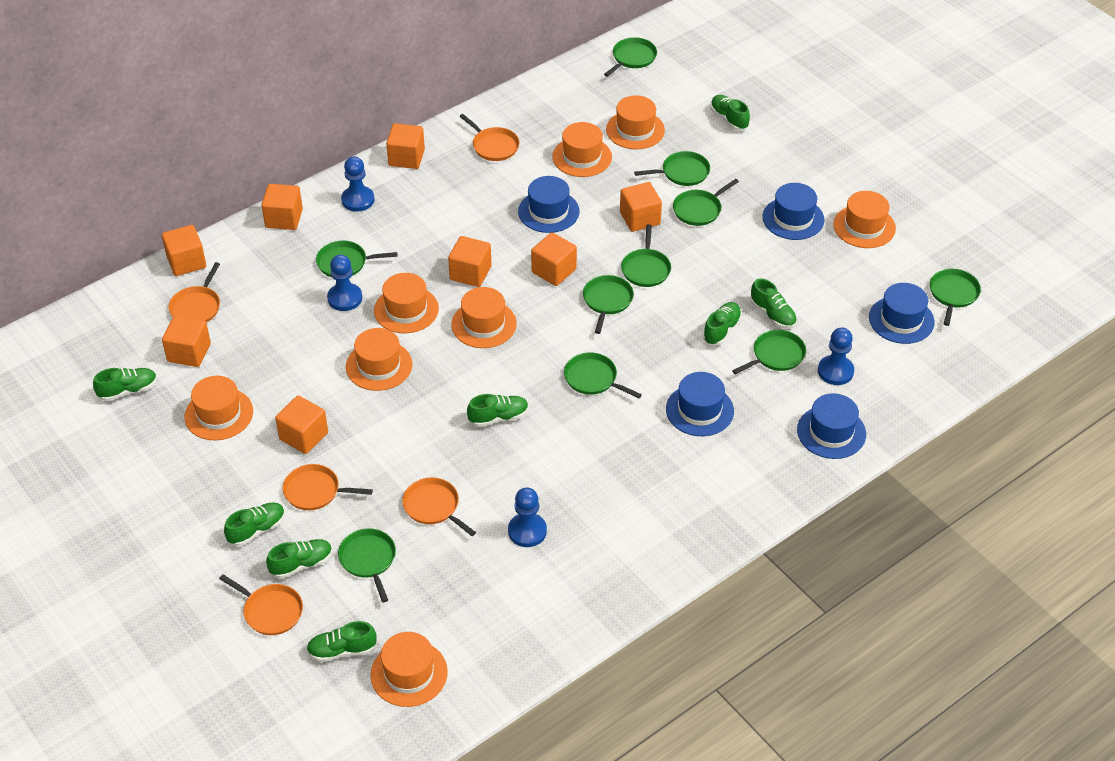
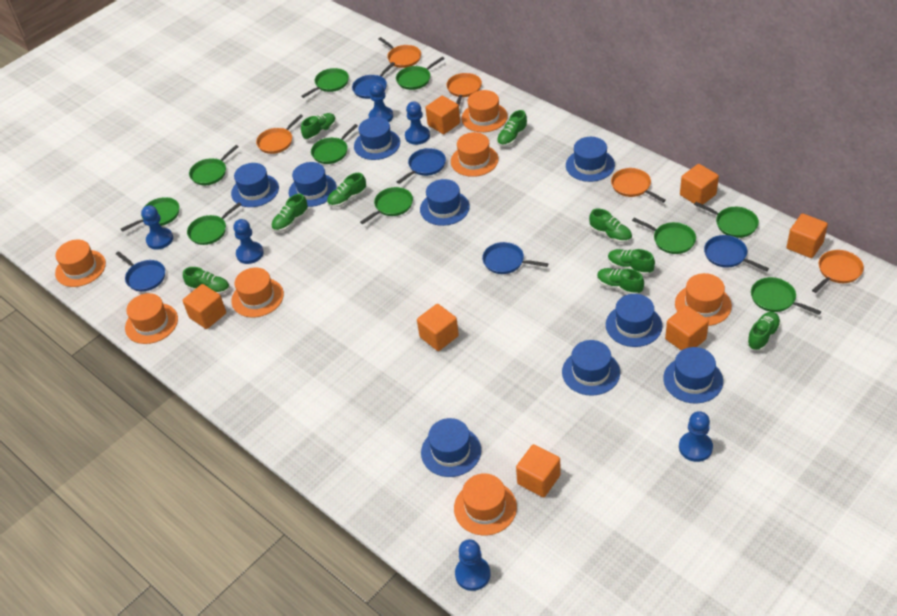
blue hat: [518,176,579,233] [666,372,734,436] [762,183,824,240] [797,393,866,459] [869,283,935,344] = 5 -> [231,163,279,207] [289,162,337,207] [354,117,400,160] [420,179,470,226] [421,418,481,477] [562,340,620,396] [566,137,615,182] [606,294,662,347] [663,347,723,403] = 9
blue pan: none = 0 -> [116,251,165,292] [352,62,395,99] [397,148,446,184] [482,242,548,274] [704,235,769,272] = 5
blue pawn: [327,255,362,311] [341,156,375,212] [508,488,547,547] [818,327,854,385] = 4 -> [141,205,173,250] [233,219,264,264] [369,82,393,122] [405,101,430,145] [455,539,491,591] [679,411,713,462] = 6
green shoe: [93,368,157,401] [224,502,285,546] [266,539,332,579] [306,621,377,662] [467,394,529,427] [703,302,742,345] [710,95,750,130] [750,278,797,329] = 8 -> [183,267,230,295] [271,194,308,232] [301,113,336,140] [327,173,366,207] [497,110,528,147] [589,209,632,243] [597,268,644,294] [608,249,655,276] [747,312,781,351] = 9
orange cube: [162,225,206,276] [162,315,211,367] [261,184,303,230] [275,395,328,454] [386,123,425,169] [448,236,492,287] [531,232,577,286] [620,182,662,232] = 8 -> [182,284,226,329] [417,304,459,351] [425,96,460,134] [516,444,561,497] [665,305,709,351] [680,164,719,204] [787,213,828,258] = 7
orange hat: [185,376,253,440] [346,328,413,391] [371,632,448,707] [374,273,439,333] [451,287,517,348] [552,122,612,177] [606,95,665,149] [833,191,896,248] = 8 -> [55,240,106,287] [125,293,178,344] [231,268,284,317] [451,132,499,177] [454,473,517,536] [461,90,508,132] [675,273,732,326] = 7

